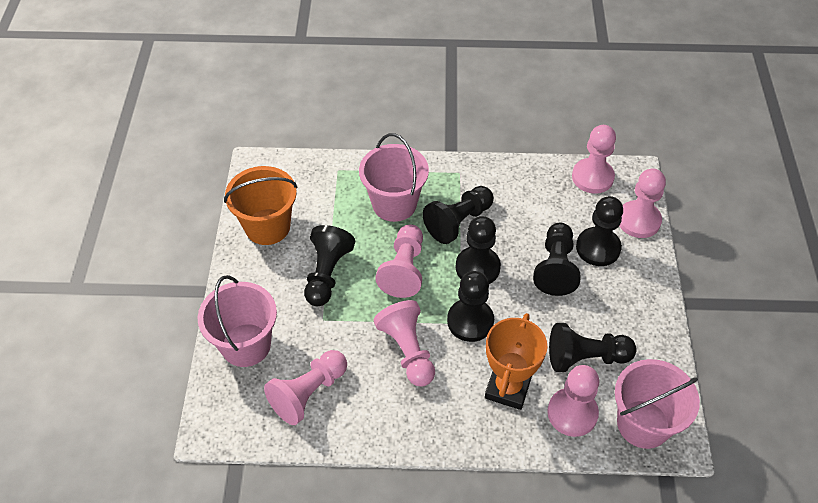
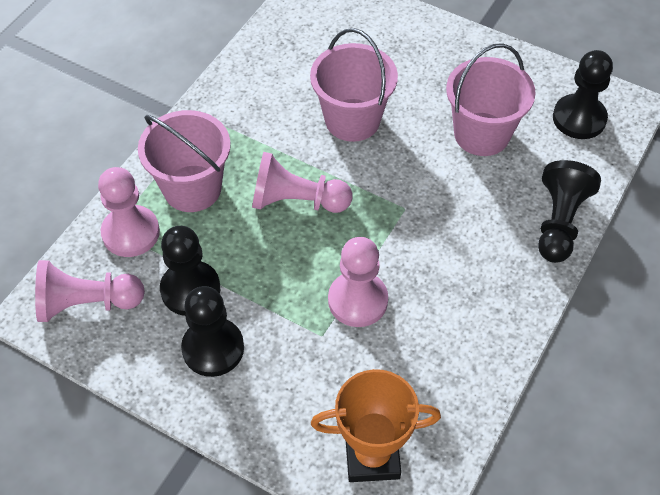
black pawn: [304,225,355,306] [423,186,494,244] [447,271,494,342] [456,216,501,284] [533,222,581,296] [549,323,637,372] [576,196,623,266] = 7 -> [160,226,220,316] [181,286,244,377] [538,160,601,263] [553,50,613,139] = 4
orange bucket: [224,166,298,245] = 1 -> none = 0
pink pawn: [264,350,347,425] [374,300,435,387] [375,224,423,298] [547,365,599,437] [572,125,616,194] [620,169,666,238] = 6 -> [35,260,145,322] [98,167,160,257] [252,152,353,213] [328,237,388,327] = 4

